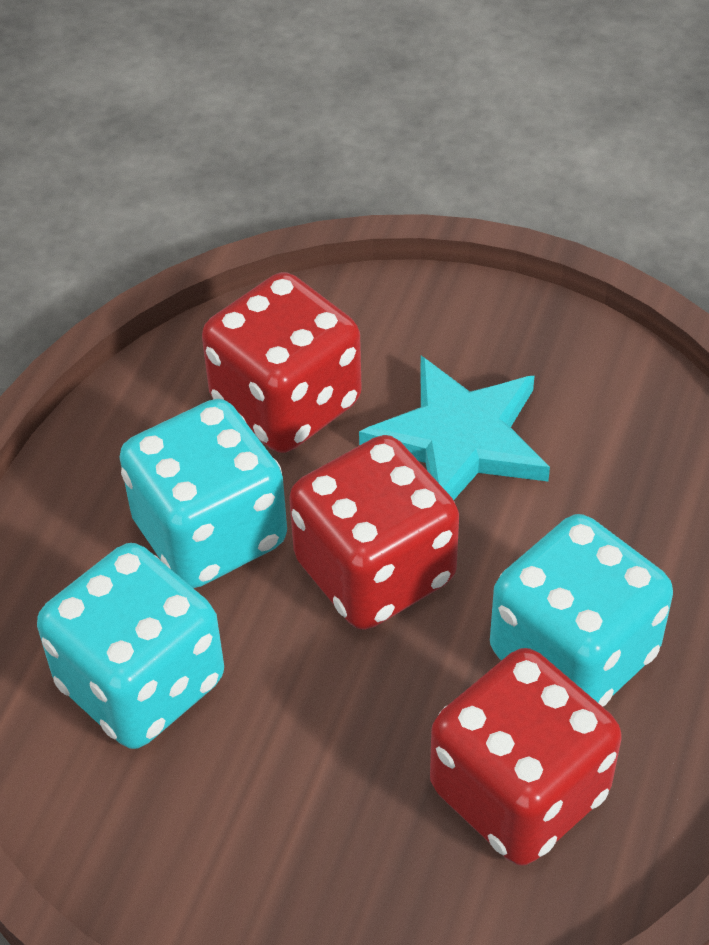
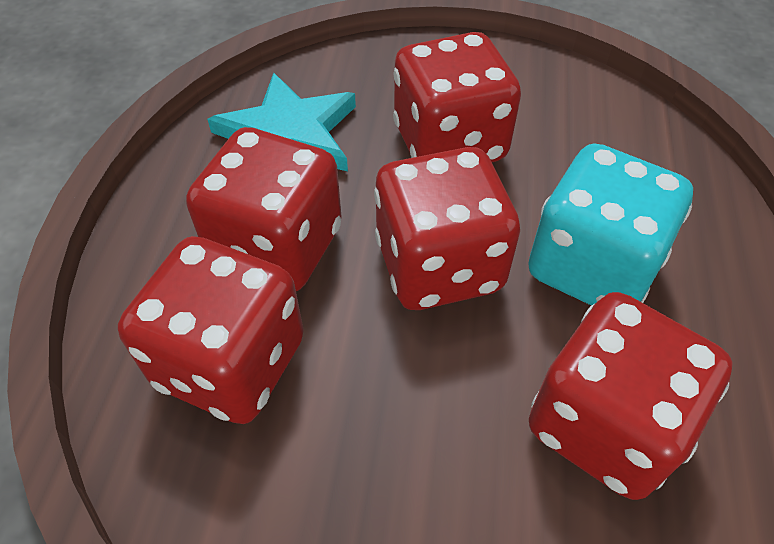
red dice: [202,272,362,453] [289,435,459,630] [430,648,622,866] = 3 -> [118,236,304,424] [186,127,342,291] [374,147,520,310] [393,32,521,162] [529,292,733,500] = 5
turquoise dice: [37,543,224,749] [119,399,287,588] [490,514,673,707] = 3 -> [528,144,693,305] = 1

